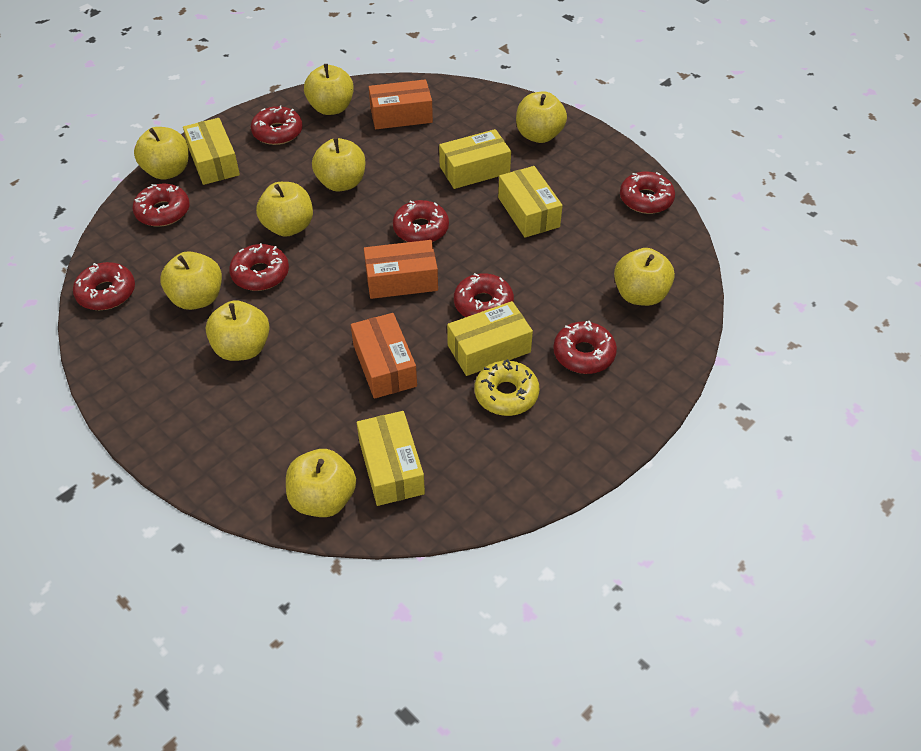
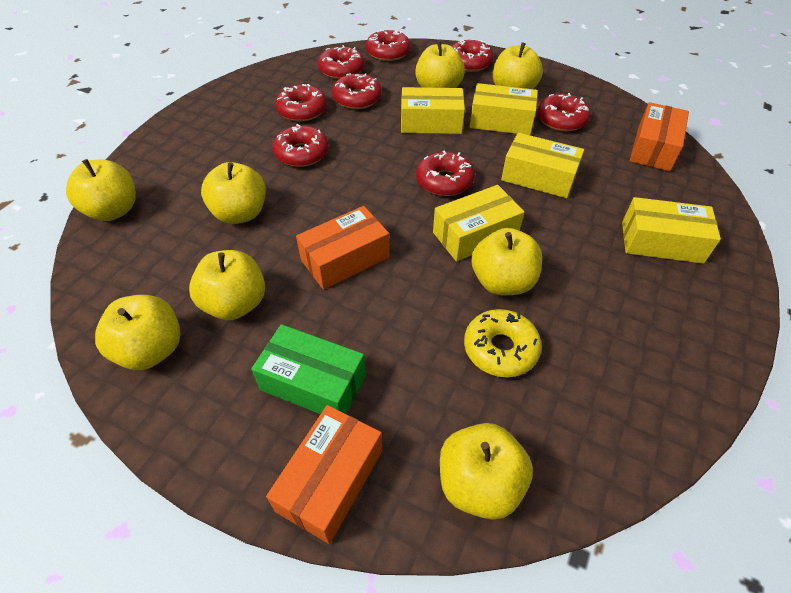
green box: none = 0 -> [251,324,366,414] = 1
yellow apple: [134,127,189,180] [160,251,222,310] [206,300,270,361] [256,182,313,237] [286,449,356,517] [304,64,354,115] [312,138,365,192] [516,91,567,143] [614,248,675,306] = 9 -> [66,159,136,221] [95,295,181,370] [189,250,265,320] [201,162,266,224] [415,41,465,88] [440,423,533,520] [472,228,542,295] [493,42,543,89] = 8

